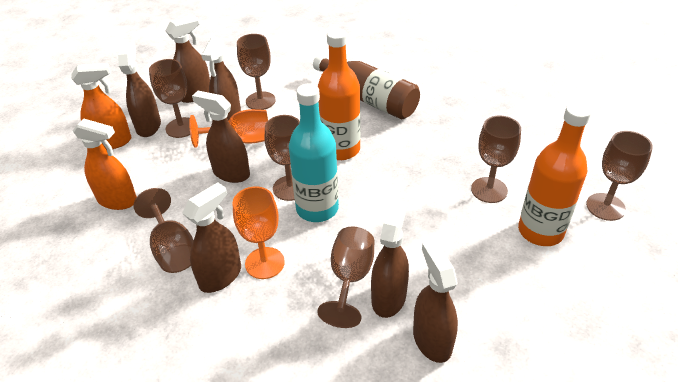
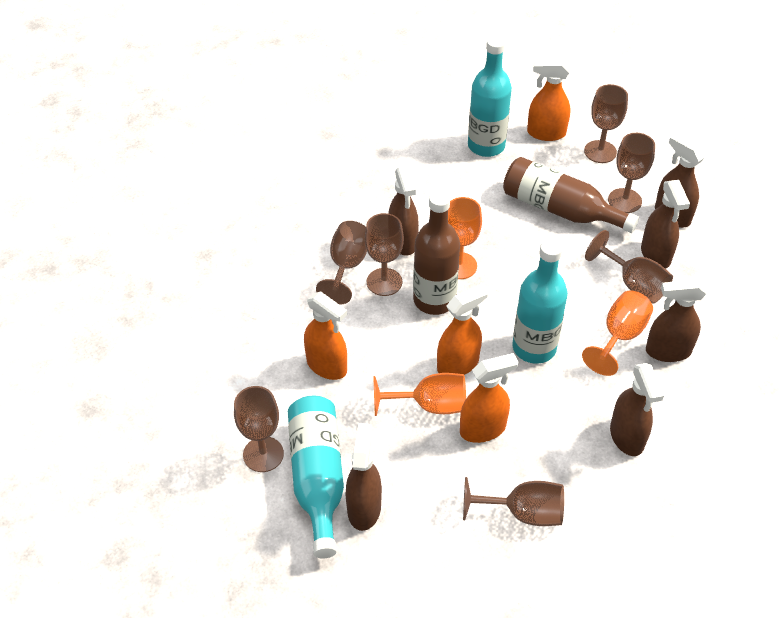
brown bottle: [313,55,420,119] = 1 -> [413,191,460,315] [503,157,639,233] = 2
brown spray bottle: [118,42,161,137] [165,15,210,103] [183,182,241,293] [192,91,250,183] [201,37,241,121] [371,200,409,318] [413,240,458,363] = 7 -> [346,423,382,531] [388,167,419,256] [610,363,664,456] [641,180,690,269] [646,280,706,362] [655,134,705,228] = 6
orange bottle: [318,28,361,160] [518,103,591,246] = 2 -> none = 0
orange goblet: [189,109,268,148] [233,186,285,279] = 2 -> [373,373,466,416] [448,197,482,279] [582,290,653,376] = 3
orange spray bottle: [71,63,131,150] [73,119,137,210] = 2 -> [304,292,347,380] [437,284,488,375] [460,353,519,443] [527,60,571,141] = 4
turquoise bottle: [289,83,339,222] = 1 -> [288,396,344,558] [468,36,512,157] [512,239,568,364] = 3

